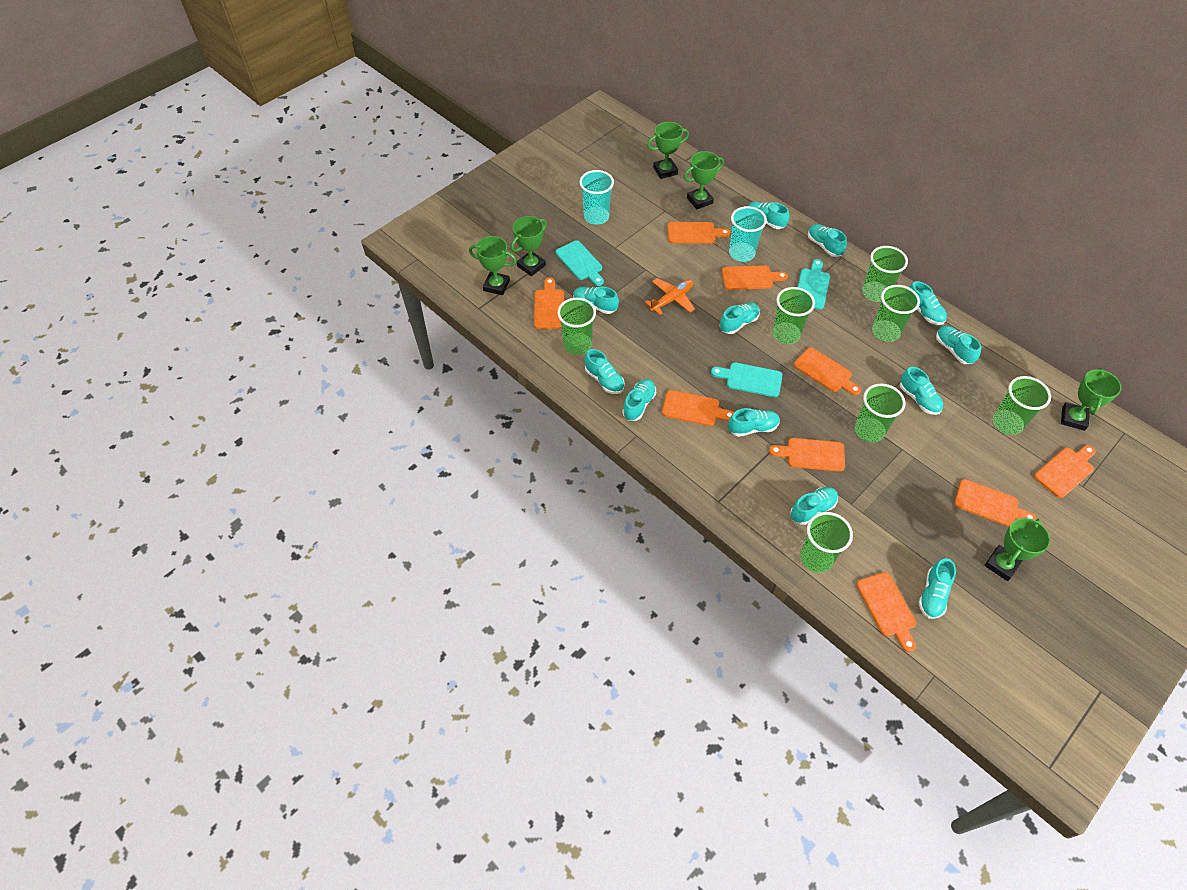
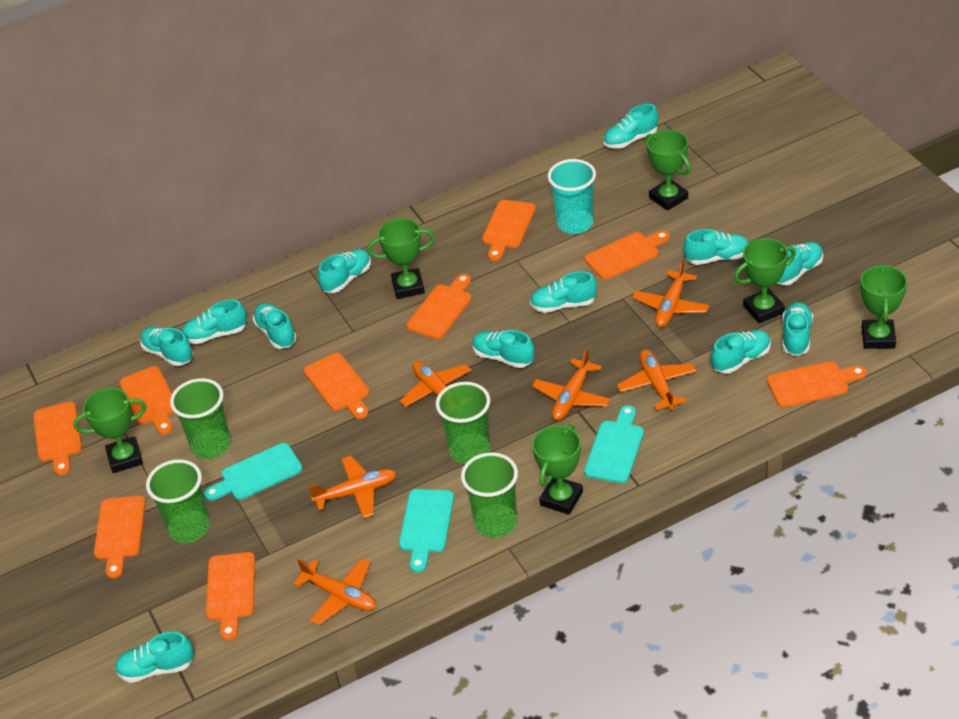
green cup: [557,298,596,355] [772,287,815,344] [800,512,853,573] [855,384,906,443] [862,246,908,302] [872,285,920,342] [993,376,1051,435] = 7 -> [146,459,210,543] [170,378,231,459] [436,382,490,464] [461,452,518,538] = 4
orange plane: [645,278,695,315] = 1 -> [293,558,376,625] [308,456,397,518] [400,361,471,407] [532,348,611,420] [617,349,696,410] [632,259,709,327] = 6
turquoise cup: [579,170,614,225] [729,206,767,262] = 2 -> [548,159,596,234] = 1

